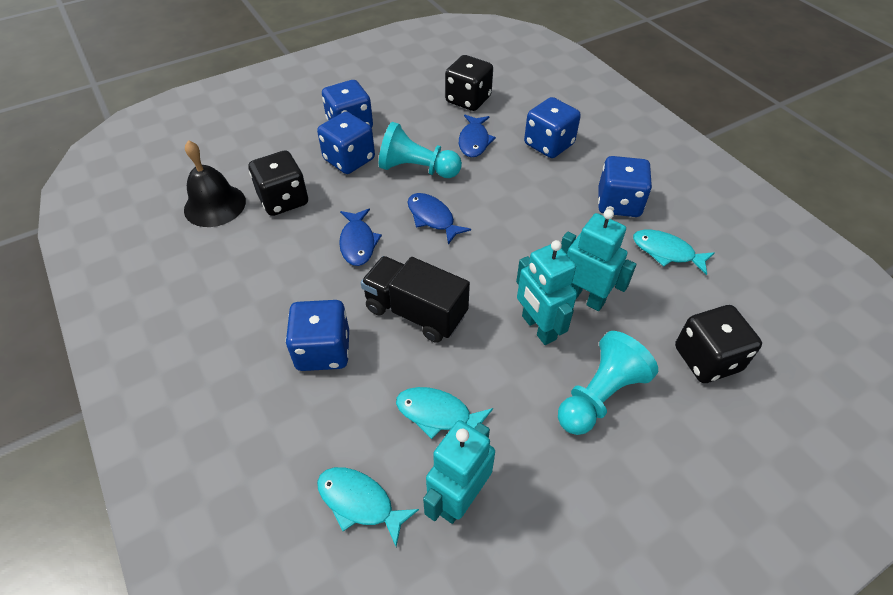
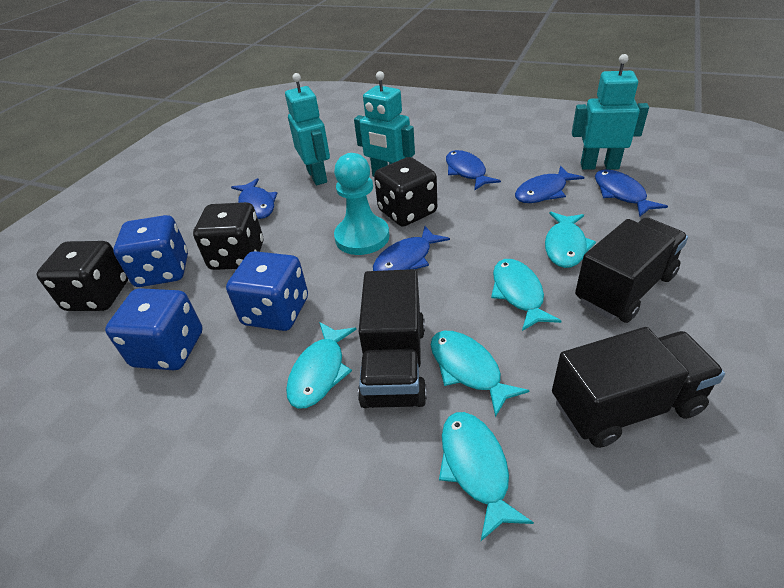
black bell: [184,140,246,227] = 1 -> none = 0
black truck: [361,256,470,343] = 1 -> [358,269,427,408] [552,327,725,448] [575,218,688,323] = 3
blue dice: [286,300,349,371] [317,112,375,174] [322,80,373,128] [524,97,581,158] [598,156,652,217] = 5 -> [105,288,203,370] [113,215,188,287] [226,251,308,331] = 3
blue fish: [339,209,382,266] [407,193,471,244] [459,115,496,158] = 3 -> [231,178,277,219] [373,226,450,271] [446,150,501,191] [515,166,584,203] [595,169,668,217] = 5
turquoise fish: [317,467,419,547] [396,387,493,439] [633,230,715,275] = 3 -> [286,322,357,409] [431,331,530,417] [439,412,534,541] [491,259,561,331] [545,212,596,268] = 5
turquoise pawn: [379,122,462,178] [558,331,658,435] = 2 -> [334,153,389,255] = 1

